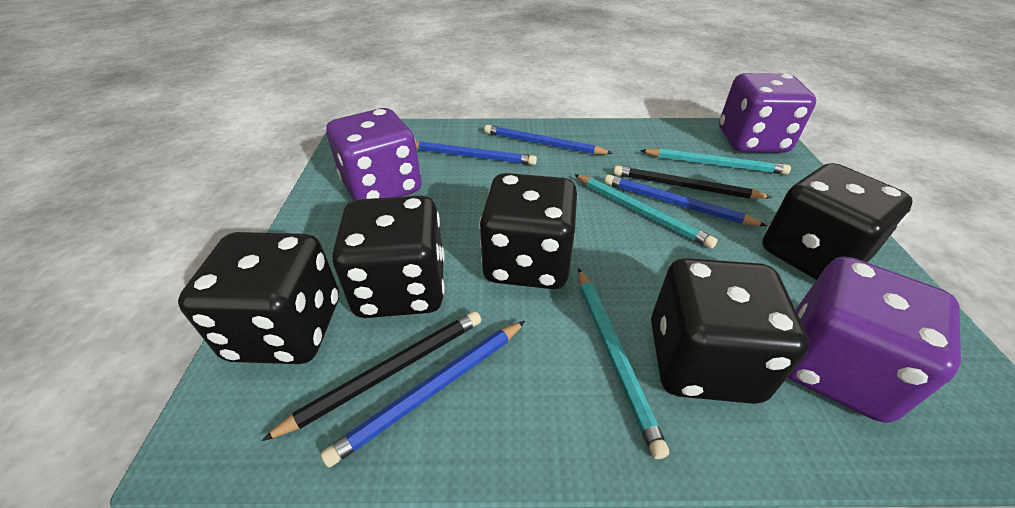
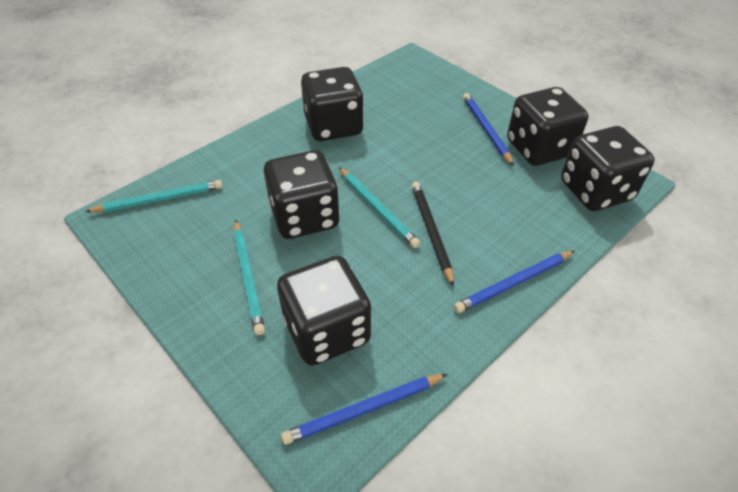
black pencil: [261,311,481,441] [613,165,773,199] = 2 -> [412,182,454,287] = 1
blue pencil: [321,321,525,468] [416,141,537,165] [484,125,613,155] [604,175,767,226] = 4 -> [281,374,447,445] [454,251,574,313] [463,93,514,166] = 3
purple dice: [326,108,422,200] [719,73,816,153] [788,256,961,423] = 3 -> none = 0

